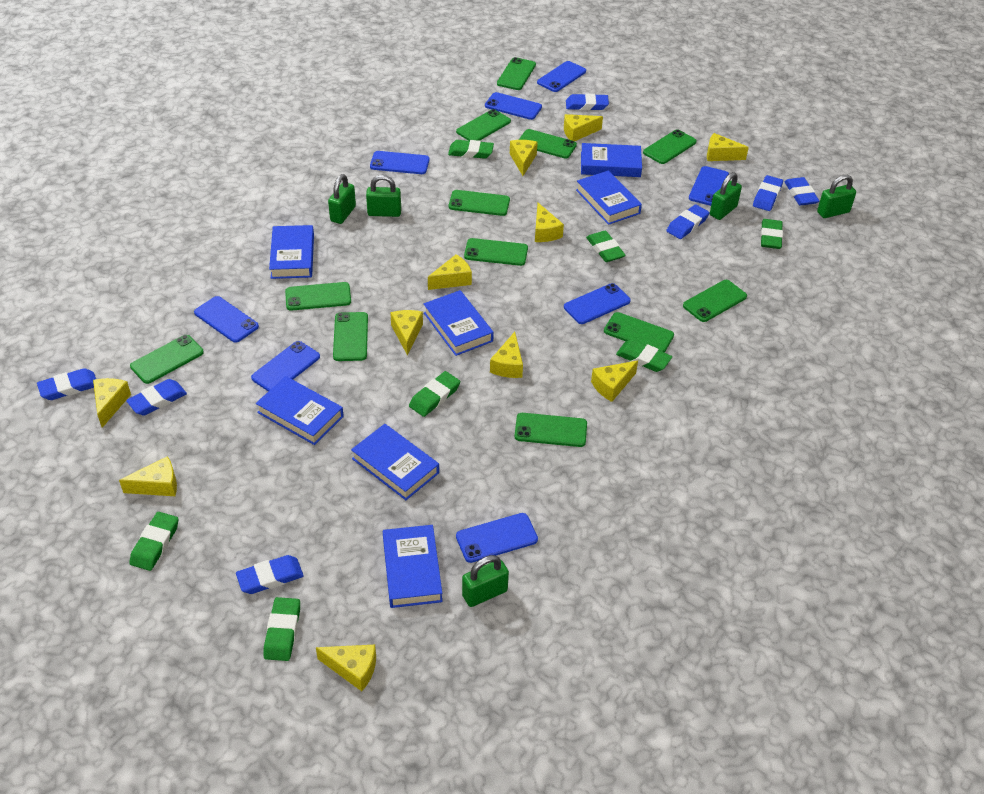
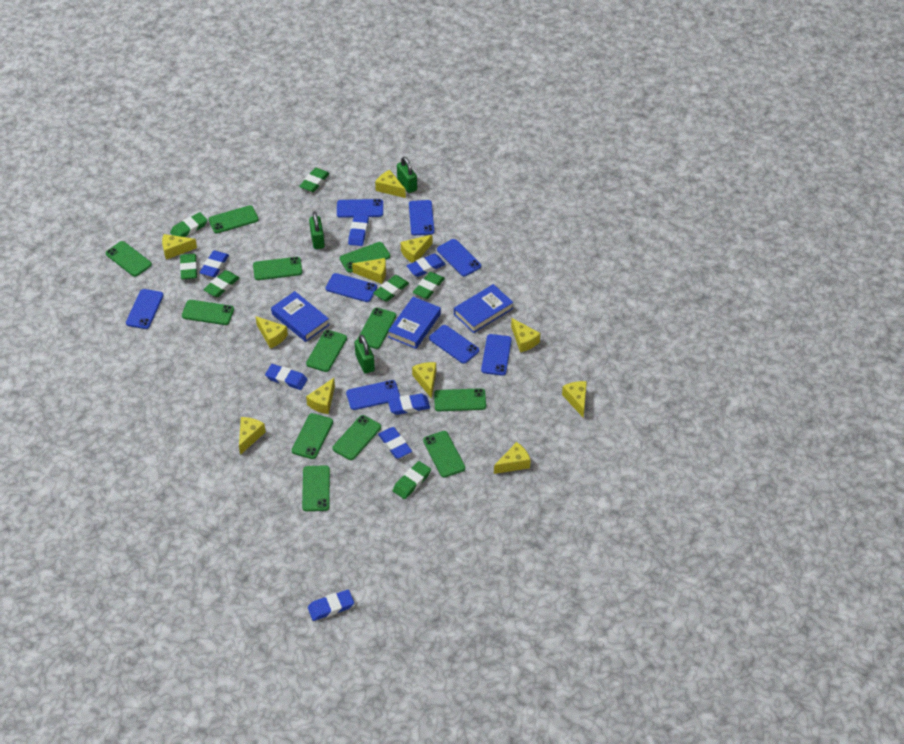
blue book: [256,376,344,445] [269,225,314,279] [351,424,439,500] [383,525,443,608] [424,290,494,356] [576,170,642,225] [581,143,642,177] = 7 -> [271,291,329,342] [388,297,441,349] [454,284,513,333] = 3
green padlock: [328,174,356,224] [366,175,401,217] [462,555,509,607] [710,172,742,220] [817,175,856,218] = 5 -> [309,212,325,249] [355,335,375,373] [397,157,417,193] = 3

